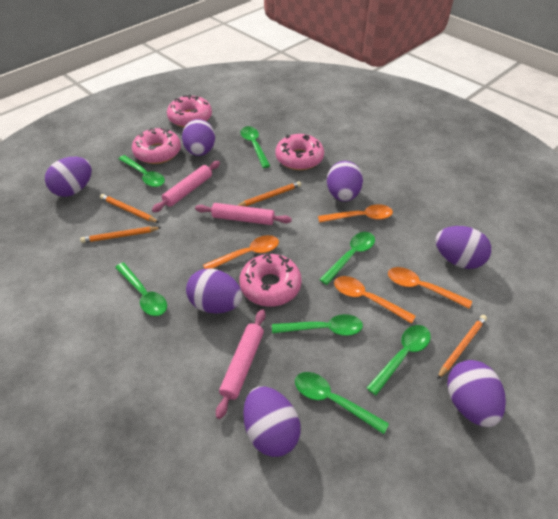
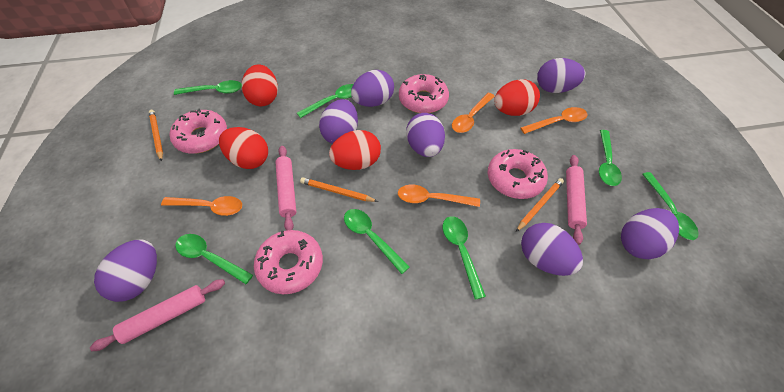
orange pencil: [80,227,162,243] [100,194,159,223] [237,181,301,206] [437,315,487,379] = 4 -> [149,110,163,162] [300,177,378,202] [516,178,564,232] = 3
red egg: none = 0 -> [219,127,268,169] [242,65,278,106] [329,130,381,170] [494,79,540,116] = 4

